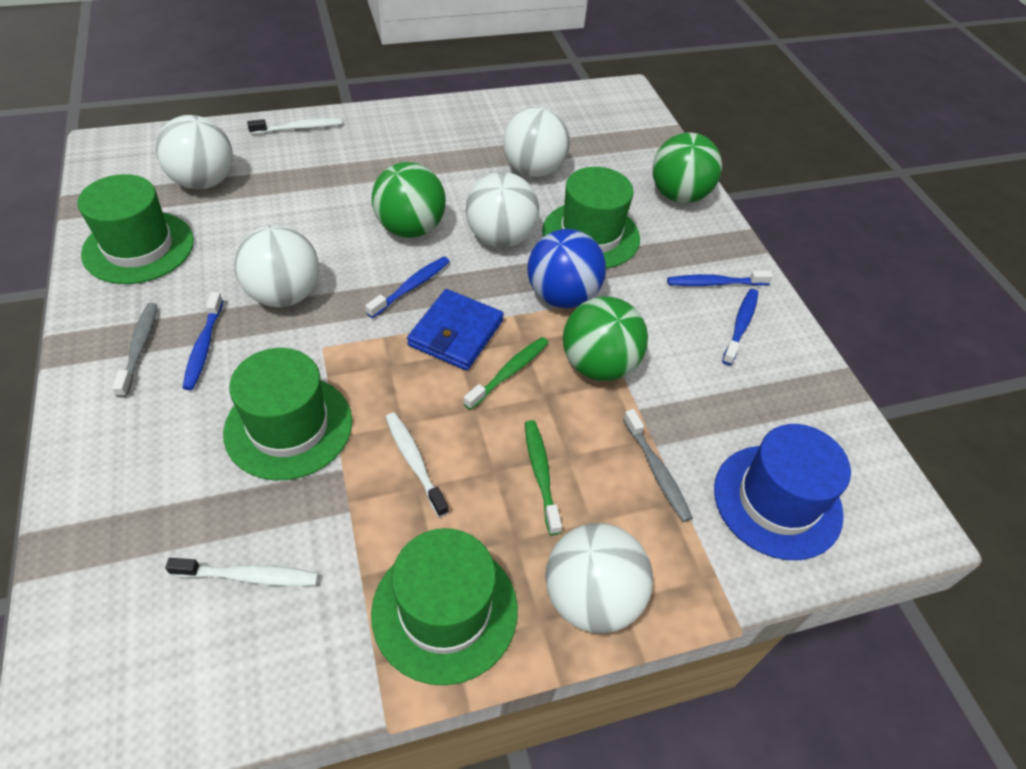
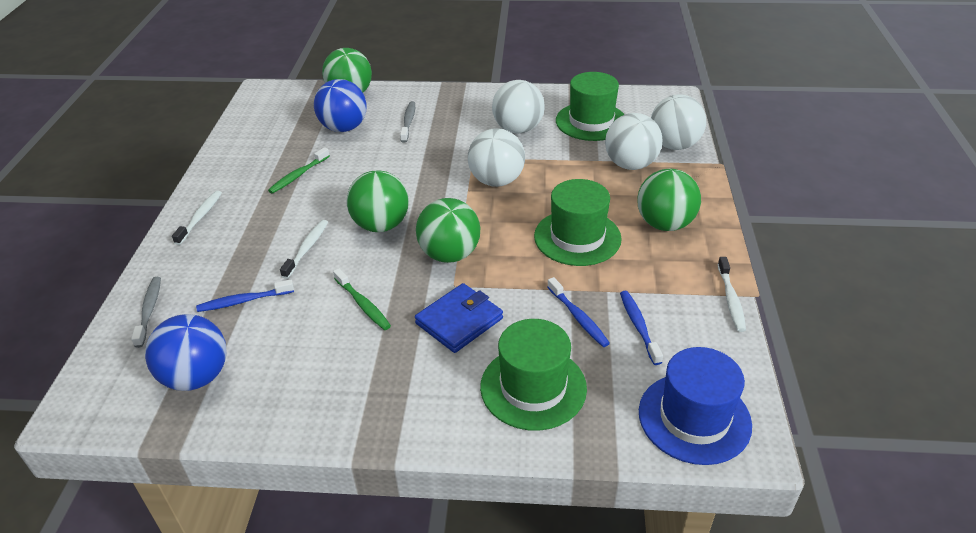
blue ball: [527,229,606,308] = 1 -> [145,314,227,391] [314,79,367,132] = 2
blue toothbrush: [183,292,223,390] [365,257,450,318] [667,271,773,286] [722,289,758,365] = 4 -> [196,279,294,312] [547,277,610,347] [620,291,663,365] = 3
green ball: [372,162,446,238] [563,296,648,381] [652,132,722,203] = 3 -> [322,48,372,92] [347,170,409,232] [416,198,480,263] [637,169,701,231] = 4
green hat: [77,174,194,284] [223,348,352,480] [371,528,518,685] [542,167,640,268] = 4 -> [480,319,587,431] [534,179,622,266] [556,72,625,141] = 3
white ball: [156,115,233,189] [234,225,319,307] [466,172,539,247] [503,107,570,177] [545,523,653,633] = 5 -> [468,128,525,187] [492,80,545,133] [605,113,662,170] [651,95,706,150] = 4

